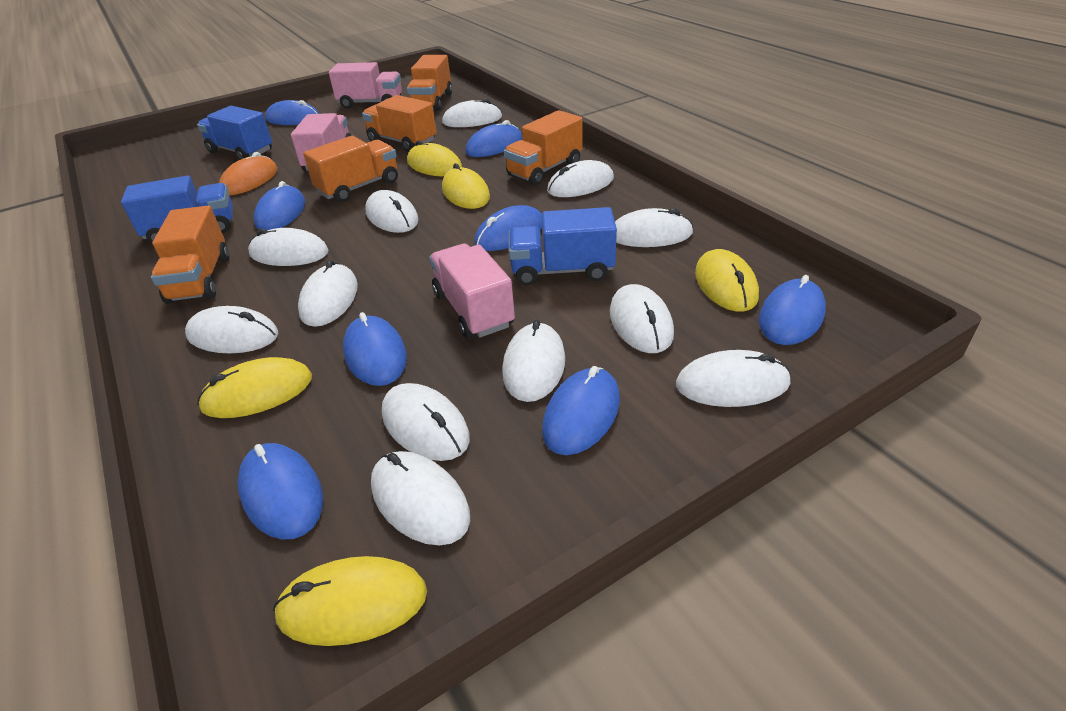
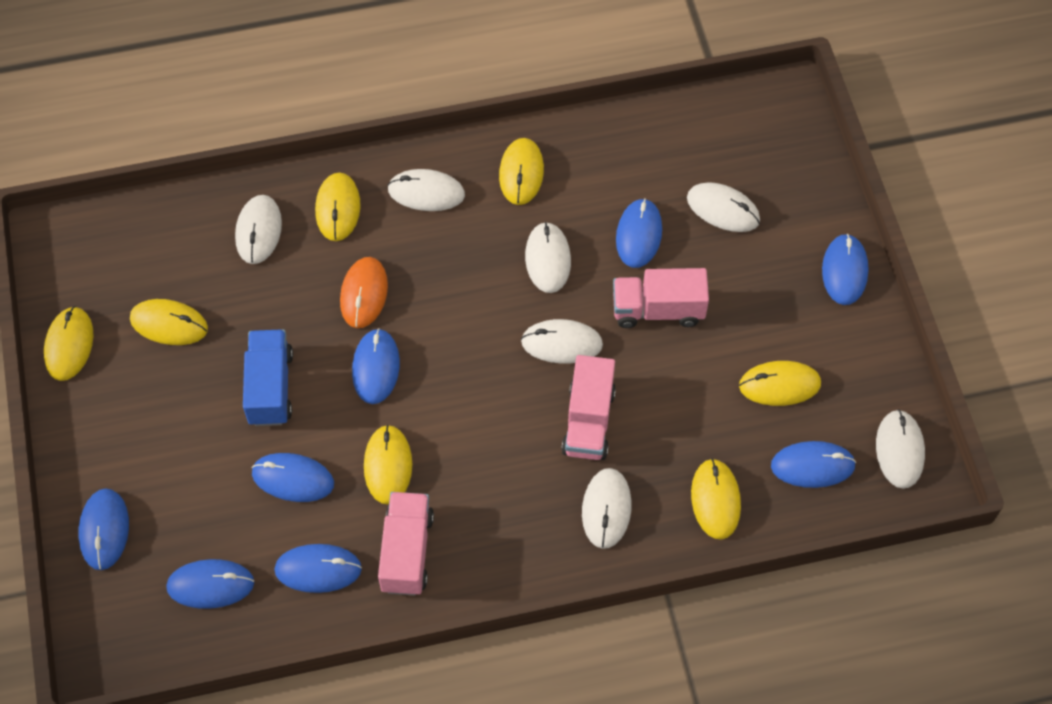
blue truck: [121,175,233,243] [197,106,272,160] [509,207,617,286] = 3 -> [243,329,293,426] = 1
orange truck: [151,206,229,304] [303,136,398,202] [362,95,437,152] [407,55,452,111] [504,110,583,185] = 5 -> none = 0
white mouse: [185,306,278,353] [248,228,329,266] [298,260,358,327] [365,190,419,233] [371,451,470,545] [382,383,470,461] [442,98,502,127] [502,320,565,402] [547,160,614,197] [610,284,674,353] [615,208,693,247] [676,350,791,407] = 12 -> [235,195,282,264] [388,169,465,211] [521,319,603,364] [525,222,571,293] [582,468,632,549] [687,182,760,232] [876,410,925,489] = 7
yellow mouse: [197,357,312,418] [273,556,427,646] [407,140,462,176] [442,163,490,209] [695,249,759,312] = 5 -> [44,306,94,381] [130,299,208,345] [315,172,361,241] [364,425,412,504] [499,138,544,205] [691,458,741,540] [739,361,821,406] = 7

